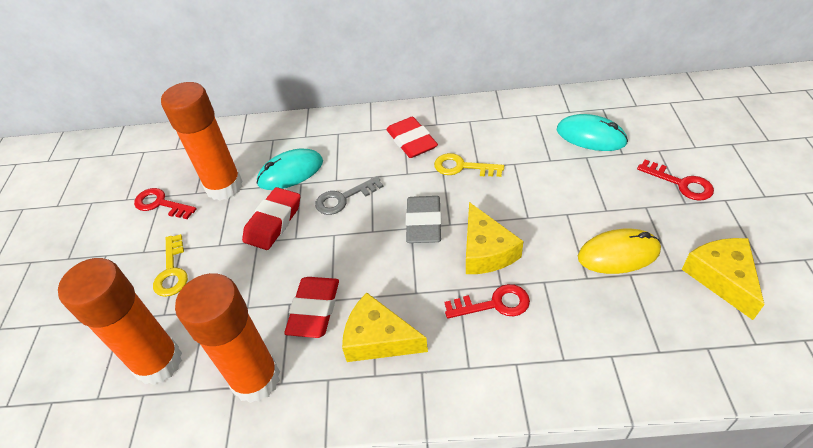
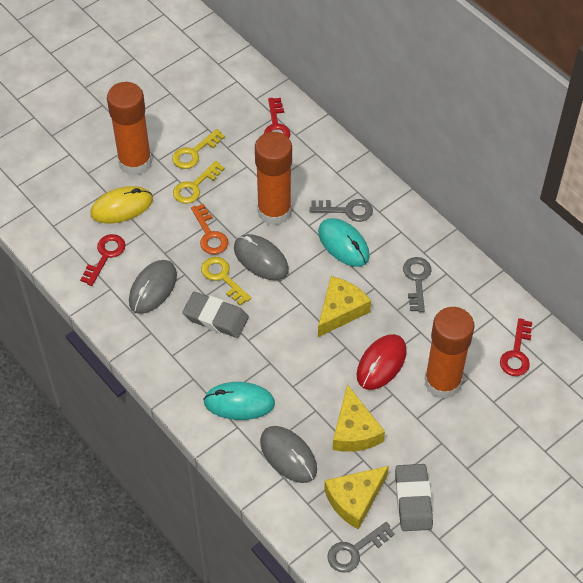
grey eraser: [405,196,442,243] = 1 -> [182,292,249,338] [395,464,433,531] = 2
grey key: [315,176,384,215] = 1 -> [310,199,373,222] [327,522,395,573] [403,257,432,312] = 3
grey mouse: none = 0 -> [129,260,177,314] [234,234,289,280] [260,426,317,483] = 3
orange key: none = 0 -> [191,204,228,254] = 1
red eraser: [242,187,300,250] [284,277,339,338] [386,117,438,158] = 3 -> none = 0
red mouse: none = 0 -> [357,334,407,390] = 1
yellow key: [153,234,188,297] [434,153,504,177] = 2 -> [172,129,225,169] [173,161,225,204] [201,257,251,306] = 3

